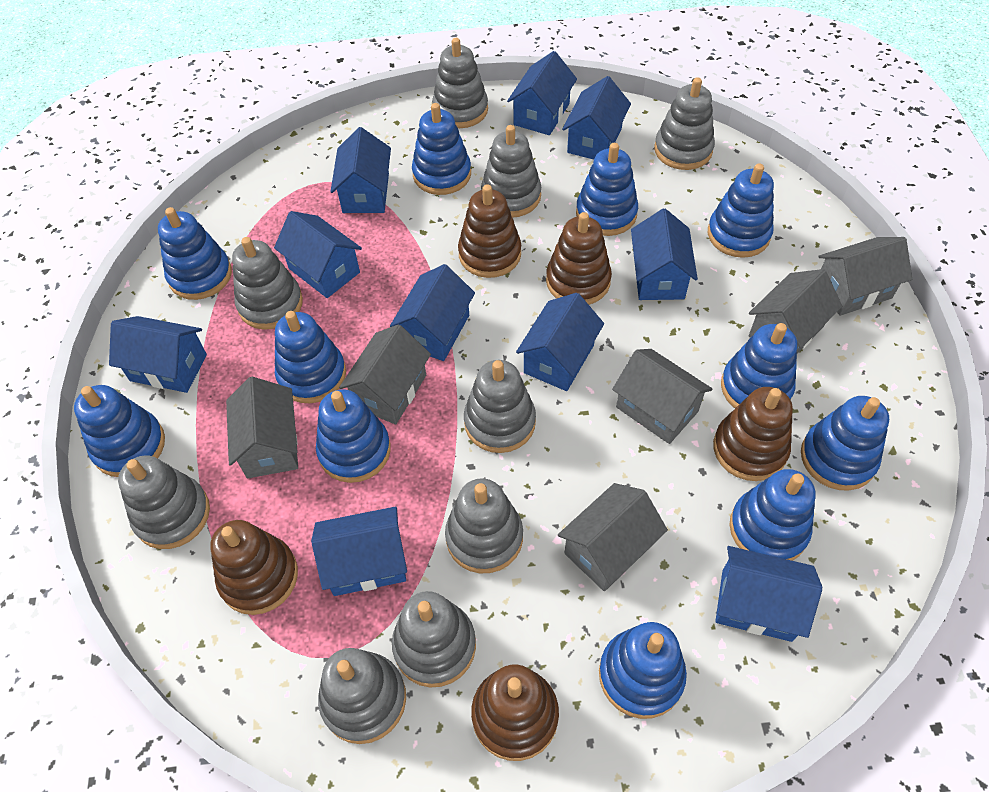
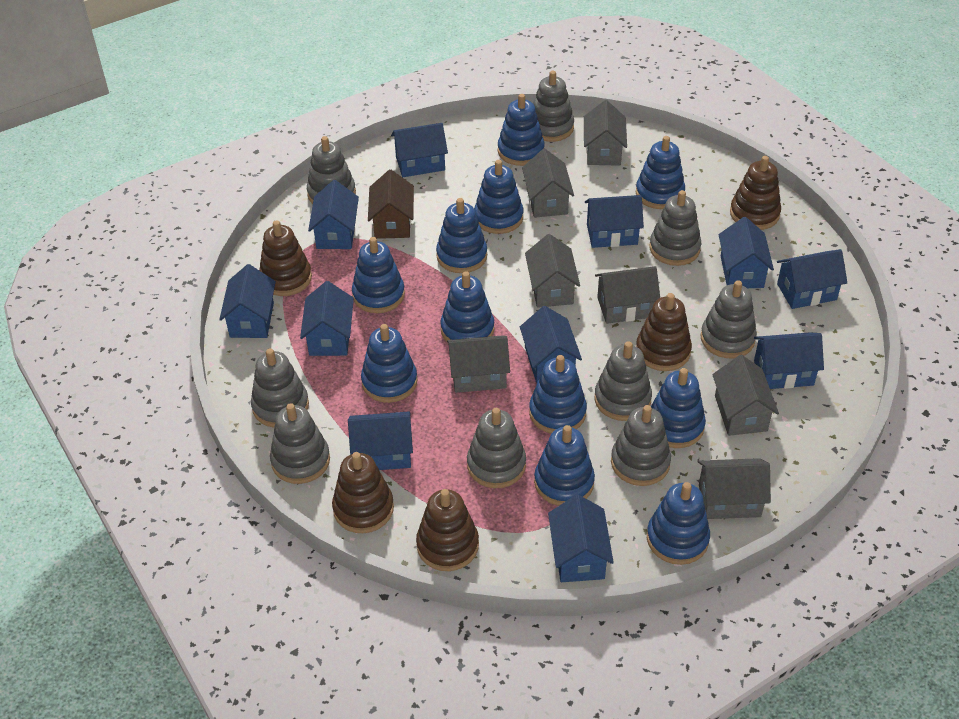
blue house: [109,316,207,393] [274,211,362,298] [311,507,407,596] [330,127,391,213] [390,264,475,361] [507,51,577,135] [516,293,604,391] [562,76,631,160] [631,209,698,300] [715,546,823,642] = 10 -> [219,264,276,338] [300,281,354,356] [308,180,359,249] [348,411,413,470] [391,123,448,177] [520,306,582,383] [548,495,614,582] [585,195,644,248] [718,217,774,288] [754,332,824,389] [777,249,847,309] = 11
brown house: none = 0 -> [368,170,414,239] = 1
grey house: [226,377,298,478] [339,324,431,424] [558,483,668,591] [612,349,712,444] [749,269,842,354] [818,237,912,316] = 6 -> [447,335,510,393] [522,149,574,218] [525,234,580,308] [584,100,627,166] [595,266,660,324] [698,458,771,519] [712,355,779,436] = 7

